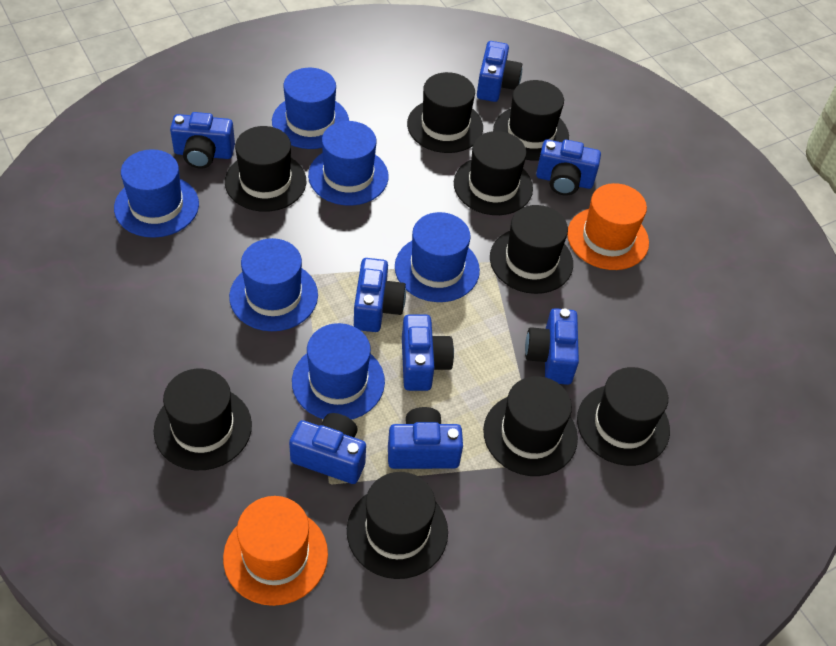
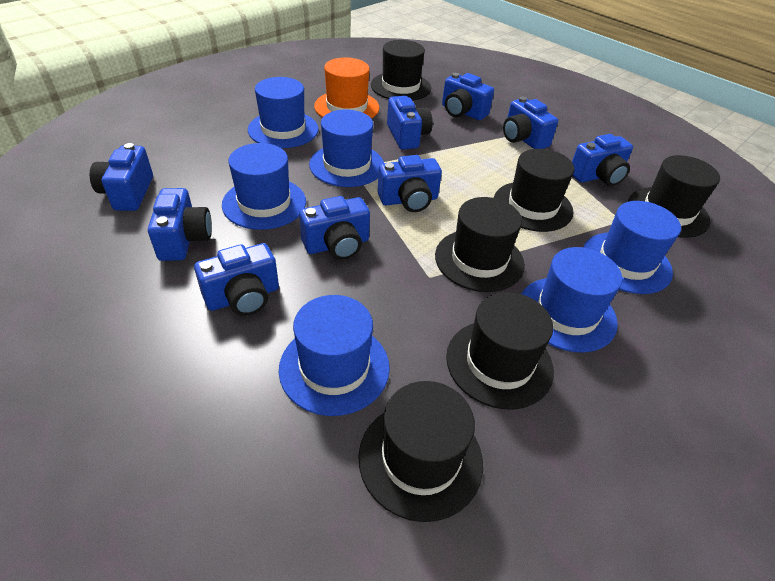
black hat: [154,369,252,470] [225,126,306,212] [347,472,448,579] [407,72,483,153] [454,131,533,215] [483,376,578,476] [490,205,573,294] [493,80,569,161] [577,367,670,466] = 9 -> [358,381,483,522] [371,40,431,101] [435,197,525,292] [446,292,554,410] [494,149,574,232] [628,155,720,238] = 6
blue camera: [170,112,235,169] [289,413,366,484] [354,258,406,332] [388,407,463,469] [402,314,454,391] [477,41,522,102] [525,308,579,385] [536,140,601,196] = 8 -> [90,143,153,211] [148,188,212,261] [194,243,279,316] [299,196,370,260] [378,155,442,212] [387,96,433,150] [442,73,494,120] [503,96,558,149] [572,134,633,186] = 9
orange hat: [223,496,328,606] [567,183,649,270] = 2 -> [314,57,379,119] = 1

